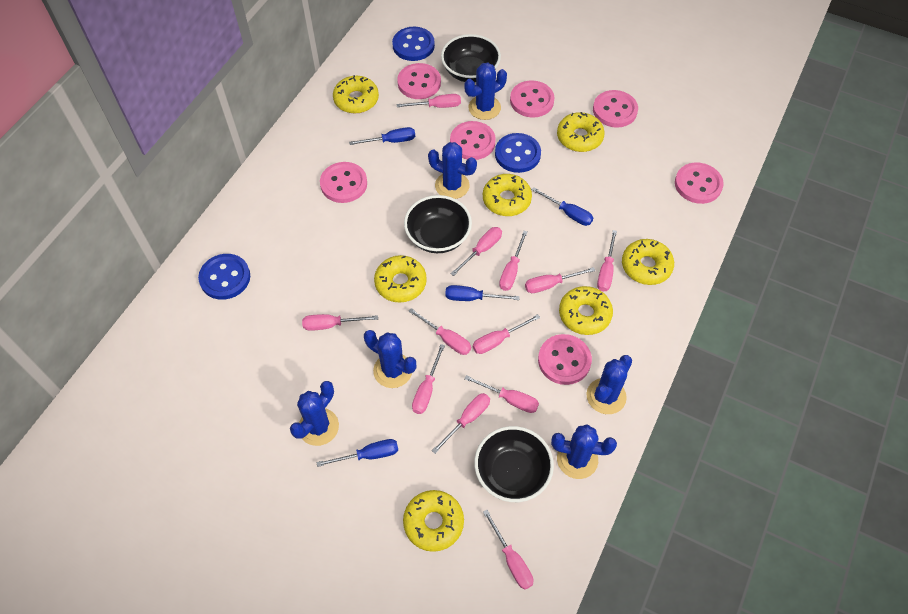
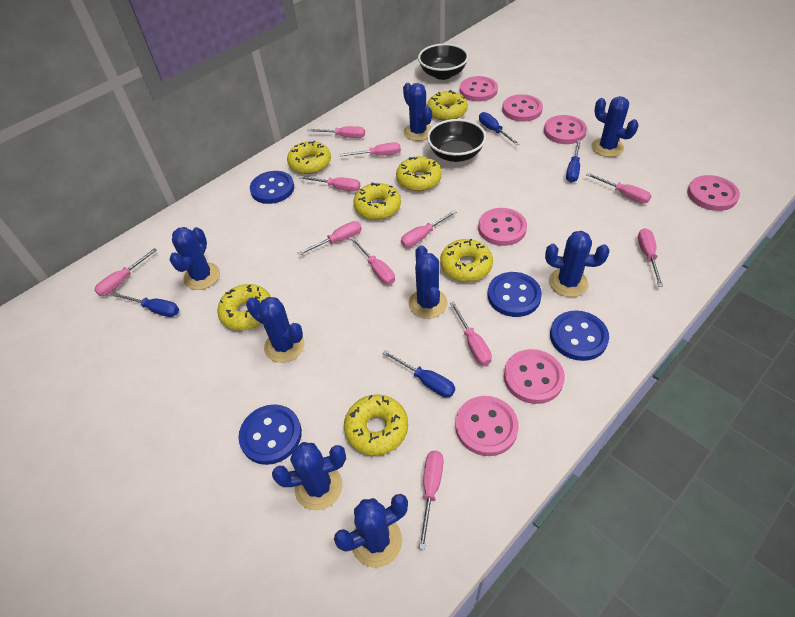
black bowl: [404,195,472,253] [441,34,501,82] [474,426,554,502] = 3 -> [418,43,469,80] [427,119,486,162] = 2
blue button: [198,254,250,300] [392,27,435,61] [495,133,541,173] = 3 -> [238,404,302,465] [250,171,294,204] [488,272,542,317] [550,311,609,361] = 4
blue cactus: [290,381,339,446] [364,330,416,388] [428,142,477,199] [465,63,507,120] [551,424,617,479] [586,355,632,414] = 6 -> [170,227,220,290] [246,297,304,363] [272,442,346,511] [334,494,408,568] [403,83,432,141] [409,245,448,319] [545,231,610,297] [592,96,639,157] = 8
pink screwdriver: [302,314,378,331] [396,94,461,108] [409,308,471,355] [412,344,445,414] [432,393,490,454] [450,227,502,276] [464,375,539,413] [473,314,540,354] [483,510,534,590] [499,231,528,291] [525,267,595,293] [597,230,617,292] = 12 -> [94,248,157,296] [298,221,362,256] [299,176,361,192] [307,126,365,138] [340,142,401,156] [351,238,395,285] [401,210,457,247] [419,451,444,550] [450,302,492,365] [586,173,651,204] [638,228,663,286] = 11

